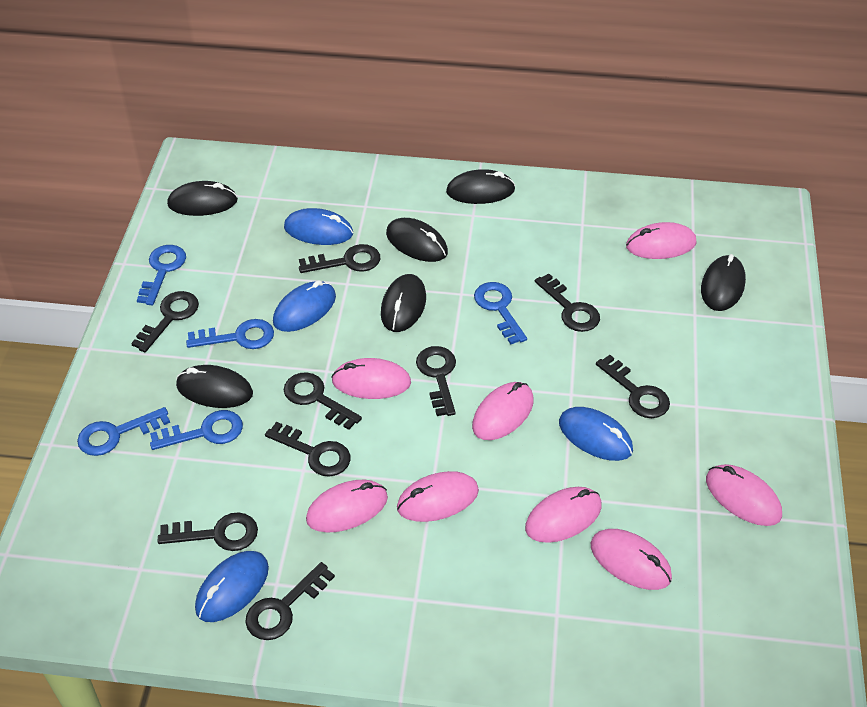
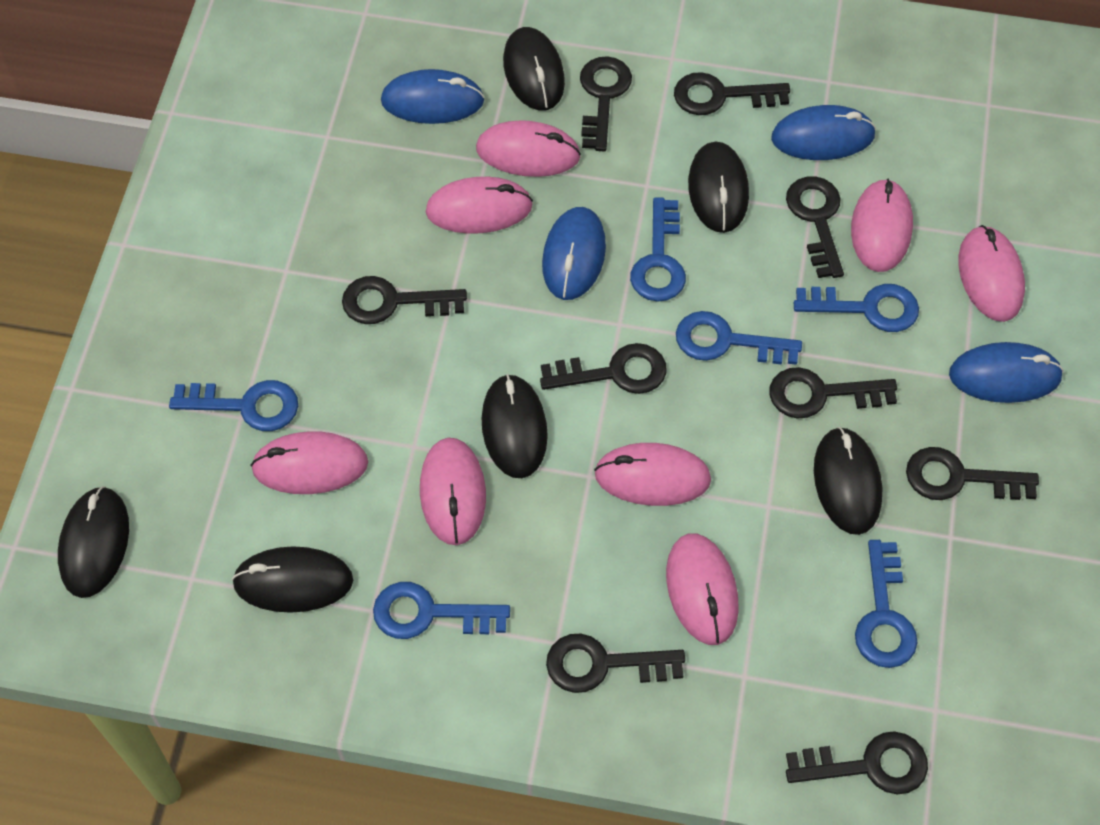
blue key: [77,407,170,456] [137,245,186,305] [150,410,243,450] [186,319,274,349] [474,282,527,344] = 5 -> [169,380,298,431] [373,582,510,639] [630,197,686,302] [676,311,802,365] [794,284,919,332] [855,540,918,668] = 6

